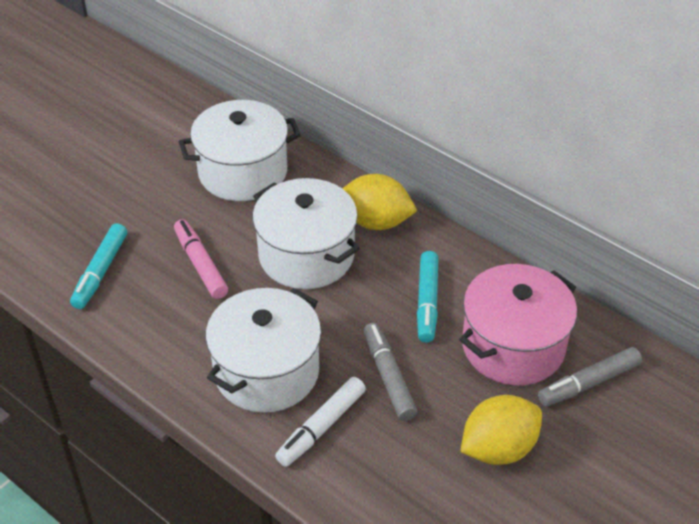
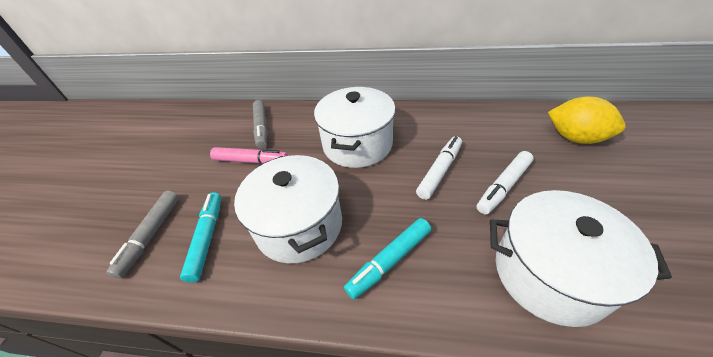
pink pot: [459,264,577,385] = 1 -> none = 0
white marker: [275,377,366,467] = 1 -> [416,136,462,200] [477,151,534,214] = 2
yellow lemon: [342,174,417,230] [460,395,542,465] = 2 -> [548,96,626,144] = 1

